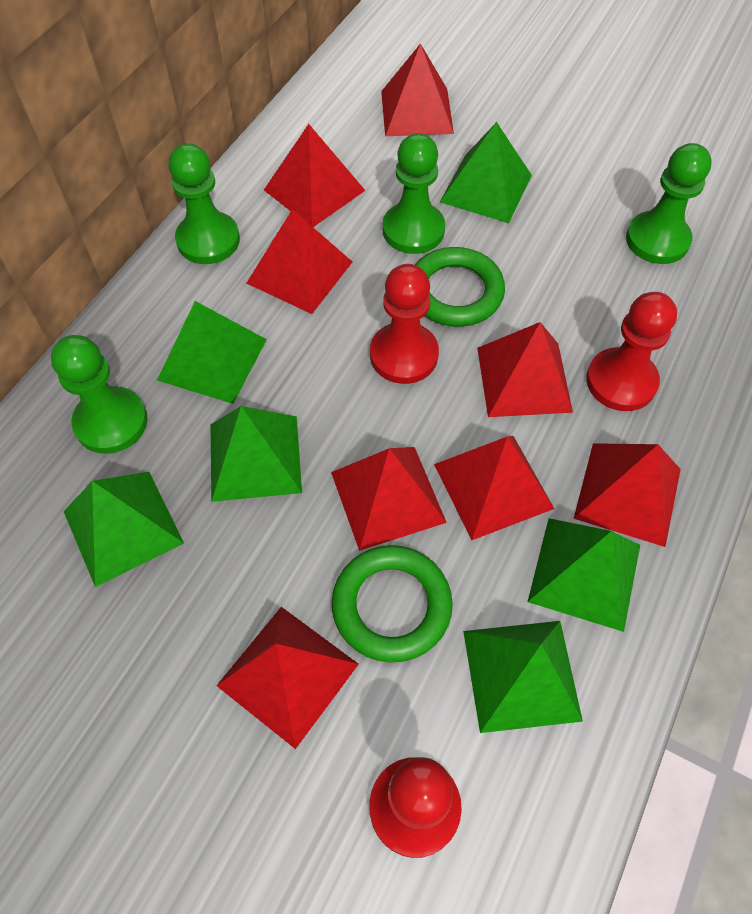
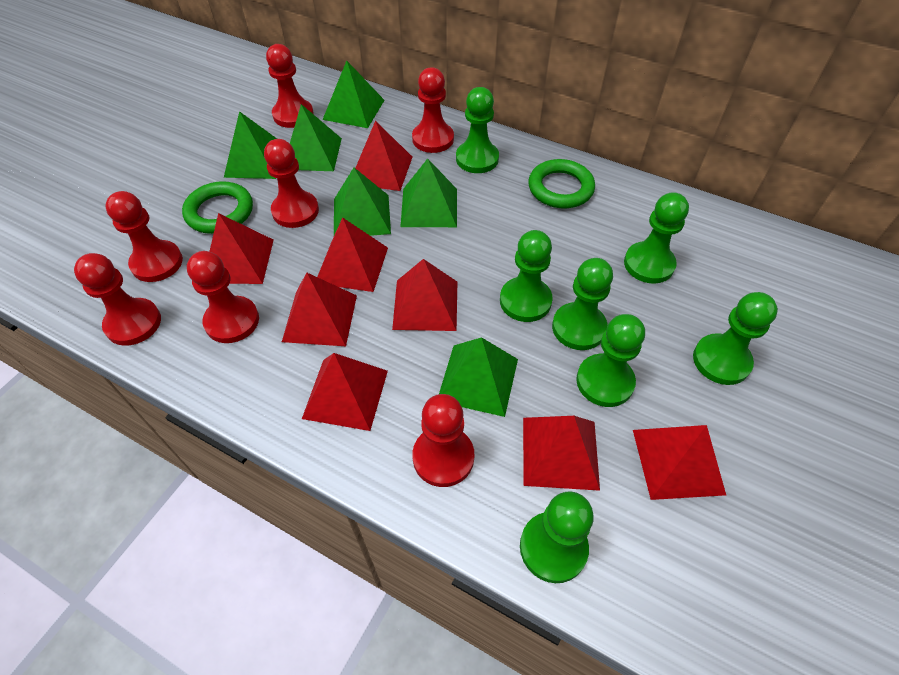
green pawn: [51,335,148,454] [169,143,240,264] [383,133,445,254] [626,143,712,264] = 4 -> [456,87,499,173] [500,230,553,322] [520,491,594,583] [552,258,613,350] [576,314,645,407] [624,192,689,283] [693,292,778,385] = 7
red pawn: [369,757,462,858] [370,264,439,384] [586,292,677,411] = 3 -> [74,253,161,346] [105,191,183,282] [187,251,259,343] [264,139,319,228] [266,44,314,128] [412,67,454,153] [412,394,474,487] = 7

